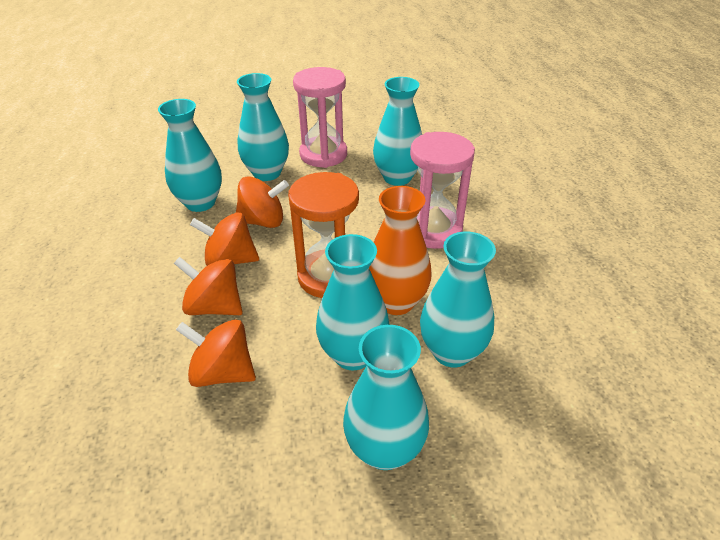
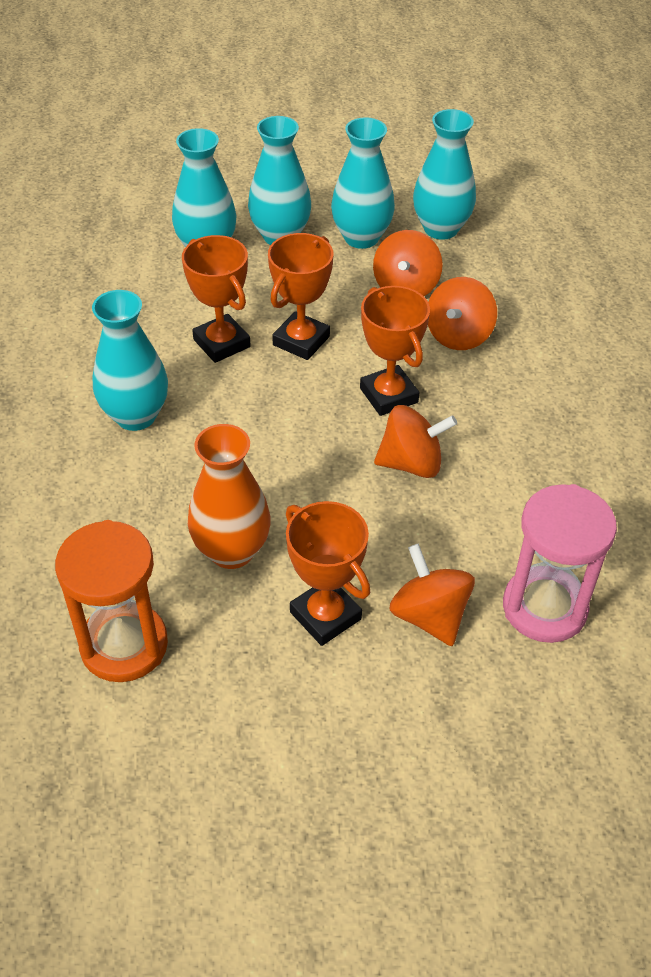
orange trophy: none = 0 -> [182,235,251,363] [268,233,333,360] [286,501,370,646] [360,286,430,416] = 4
pink hourglass: [293,67,347,168] [410,132,475,249] = 2 -> [503,484,617,643] = 1
turquoise vase: [158,99,222,212] [237,73,289,181] [316,234,389,370] [343,325,429,470] [373,77,422,186] [420,232,496,367] = 6 -> [92,290,168,431] [172,128,237,247] [248,116,311,245] [331,117,395,249] [413,109,476,240] = 5

